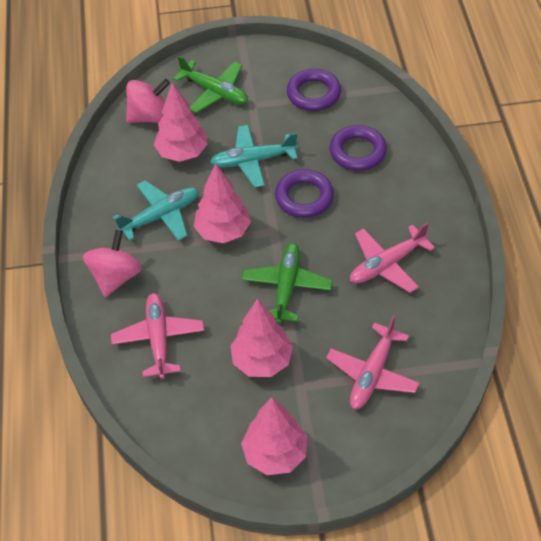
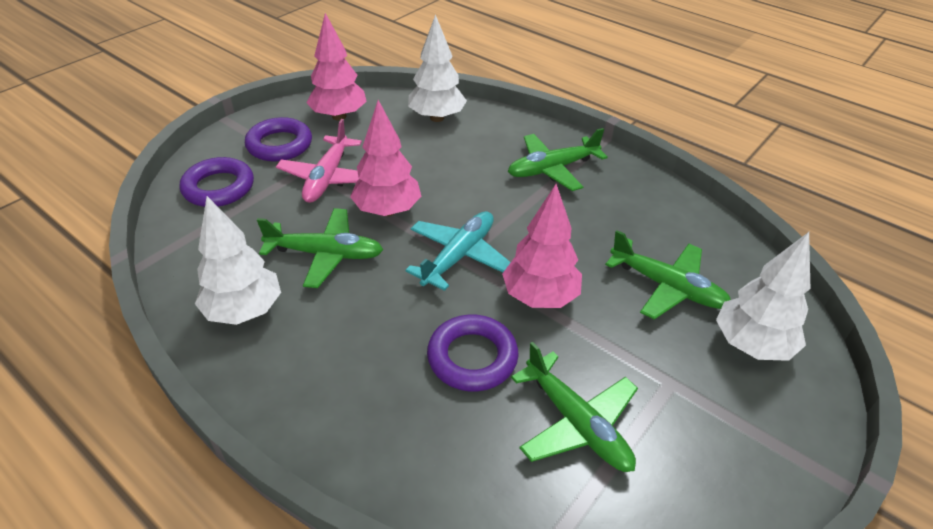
green plane: [173,56,248,113] [242,243,332,324] = 2 -> [257,208,383,288] [508,128,608,191] [511,342,638,472] [605,230,731,319] = 4
pink plane: [111,293,204,379] [326,315,420,409] [350,222,435,293] = 3 -> [276,119,362,203] = 1
pink spinning top: [83,229,142,297] [126,79,170,123] = 2 -> none = 0
pink tree: [154,83,208,162] [194,163,251,243] [230,299,293,377] [241,397,307,475] = 4 -> [306,13,367,120] [350,100,421,216] [502,184,582,308] = 3
turquoise plane: [113,180,199,241] [210,125,298,188] = 2 -> [406,211,511,291] = 1
white tree: none = 0 -> [195,196,281,325] [408,14,467,122] [716,232,810,361] = 3

